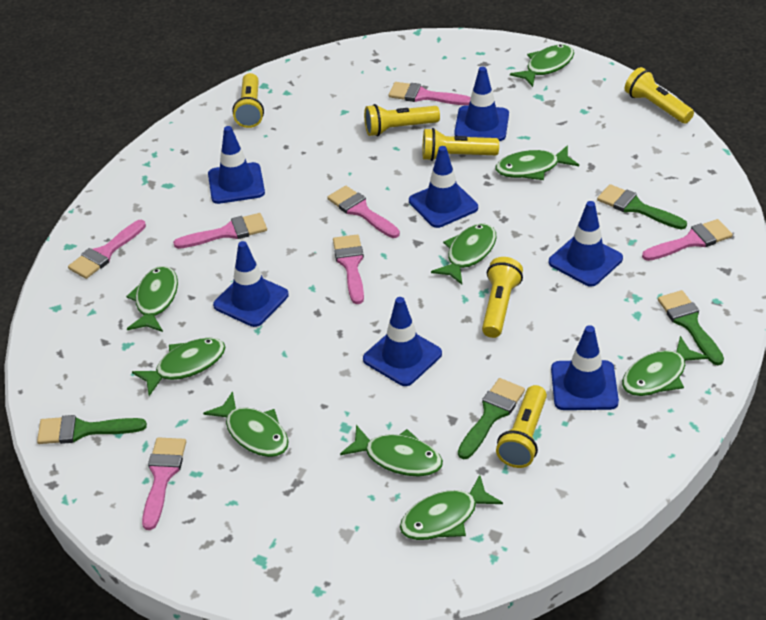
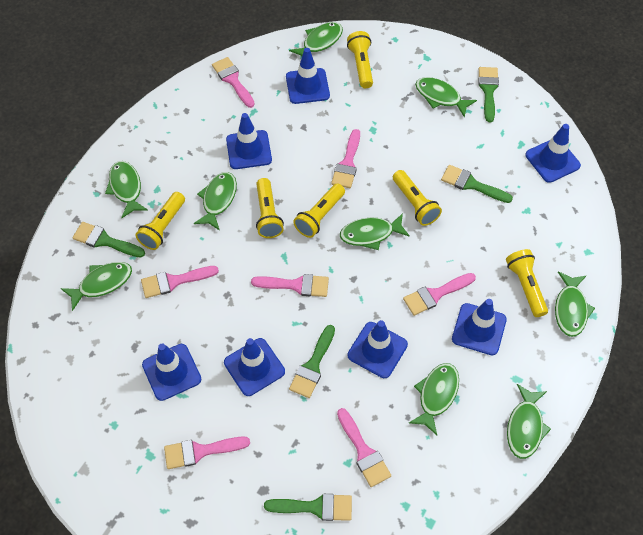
green brush: [37,415,147,444] [458,378,525,459] [597,184,687,230] [658,290,724,365] = 4 -> [72,222,145,257] [264,494,352,521] [289,325,335,398] [441,165,513,203] [478,67,499,122] = 5

